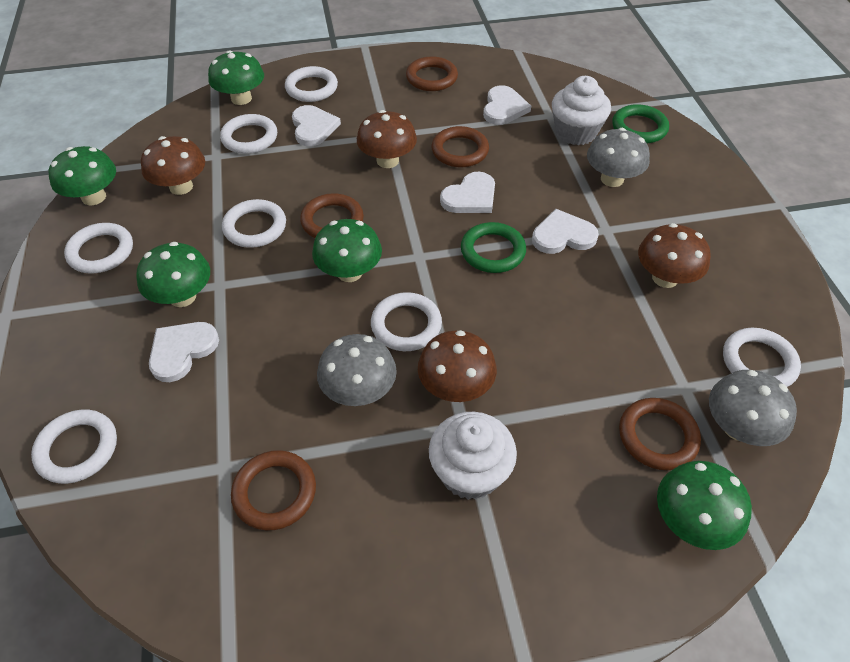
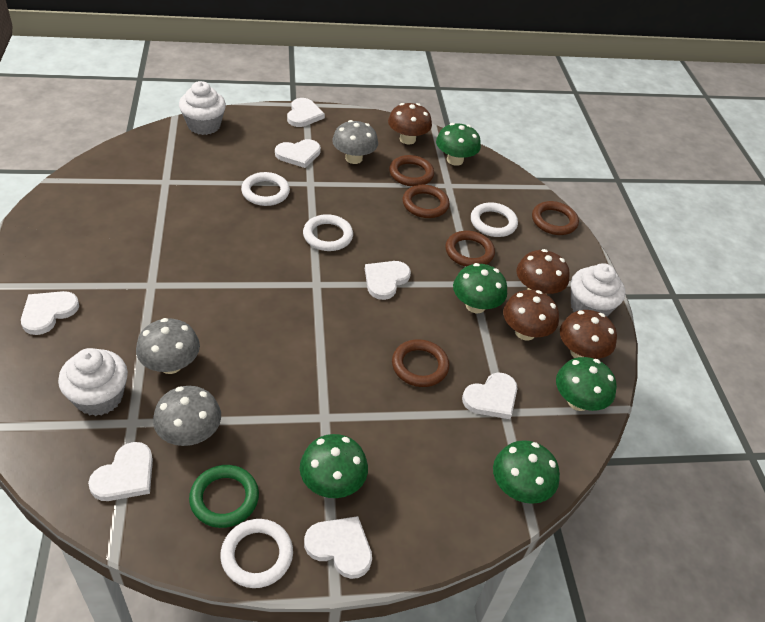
green ring: [461,222,526,273] [612,104,669,143] = 2 -> [189,465,259,528] = 1
white cupcake: [429,412,517,500] [552,76,611,145] = 2 -> [58,348,128,416] [179,81,226,135] [571,263,625,317] = 3
white heart: [149,322,219,382] [292,105,341,146] [440,172,495,213] [483,85,531,125] [532,209,599,254] = 5 -> [21,291,79,335] [88,442,153,501] [275,139,321,168] [287,98,325,127] [304,516,372,579] [365,261,411,300] [462,373,518,419] = 7
white ring: [31,409,117,484] [64,223,133,273] [220,114,277,154] [222,199,286,248] [285,66,338,102] [371,292,442,351] [723,328,801,387] = 7 -> [220,519,293,588] [241,172,290,206] [303,214,353,251] [471,202,518,237] = 4

